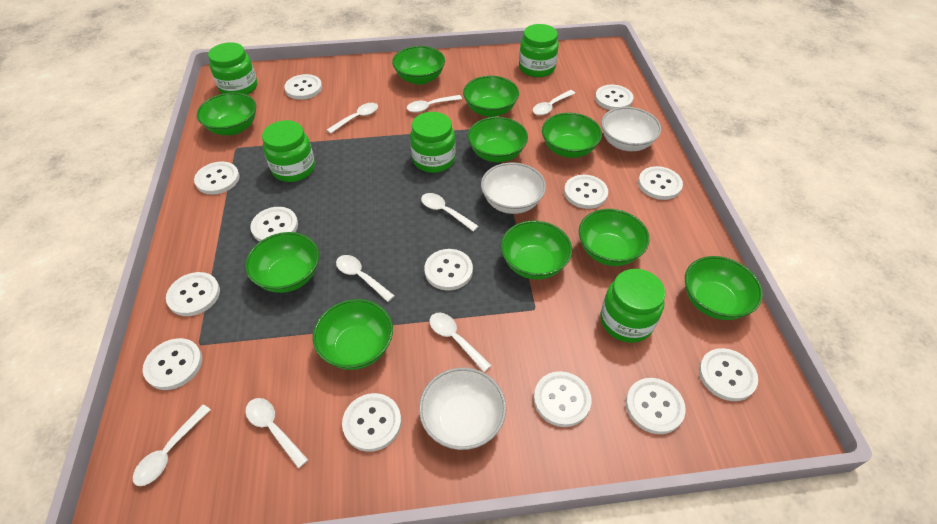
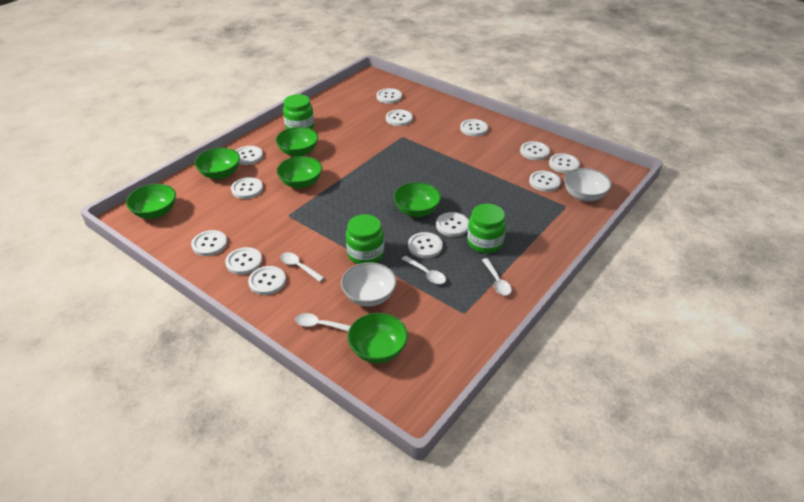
green bowl: [197,92,256,135] [245,232,319,293] [313,299,393,370] [392,46,445,85] [463,76,519,117] [468,117,528,162] [501,220,572,280] [542,113,602,158] [579,209,650,266] [685,256,763,320] = 10 -> [126,184,176,219] [195,148,240,179] [276,127,318,157] [277,156,322,189] [347,313,408,363] [393,182,441,217] = 6
green jar: [208,42,257,95] [262,120,315,182] [410,112,456,173] [519,24,559,77] [600,269,665,343] = 5 -> [283,94,314,129] [346,214,384,264] [467,204,506,253] = 3
white bowl: [419,368,506,450] [481,163,546,214] [601,107,661,151] = 3 -> [341,262,396,307] [564,168,611,201] = 2
white spoon: [133,405,211,486] [245,398,308,468] [327,103,378,134] [336,255,395,302] [407,95,462,113] [421,193,479,232] [429,313,492,372] [533,90,575,115] = 8 -> [280,252,324,282] [295,313,351,331] [402,256,446,284] [482,258,512,296] = 4

